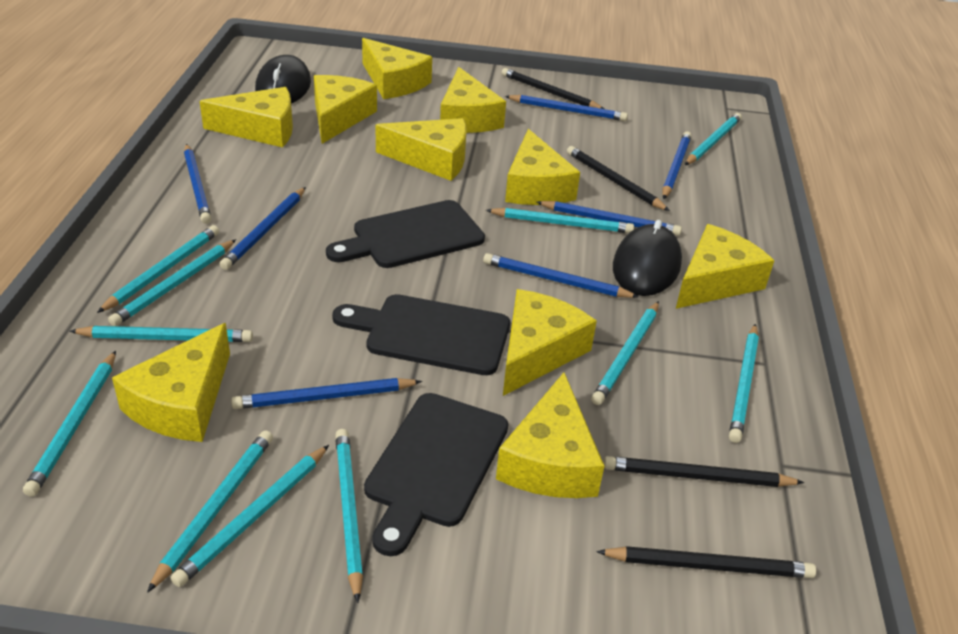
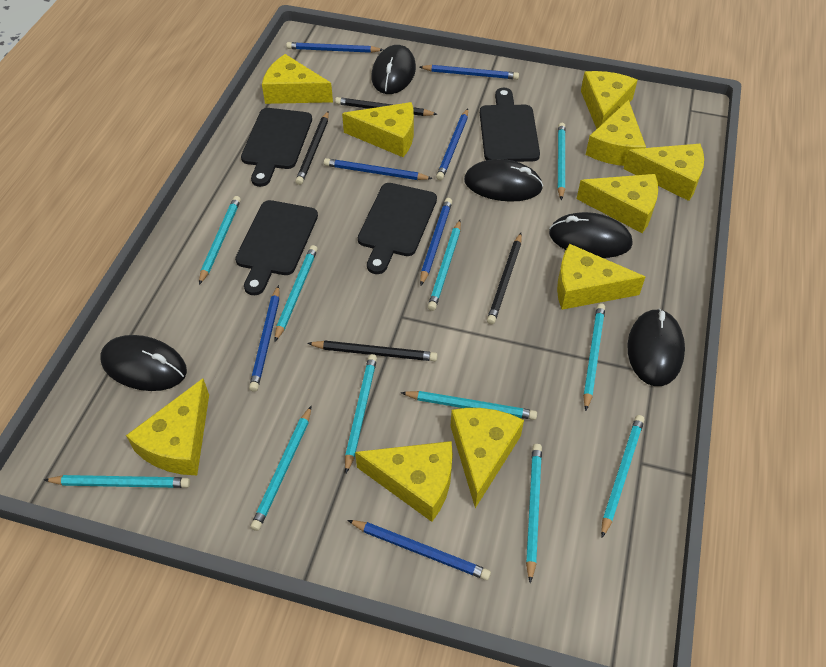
black cutting board: [326,200,485,268] [332,294,510,375] [364,393,508,556] = 3 -> [235,200,318,295] [241,108,312,187] [358,183,437,274] [480,88,540,162] = 4
black mouse: [255,55,311,103] [613,220,682,296] = 2 -> [100,335,187,391] [371,45,416,94] [464,159,543,202] [549,212,632,258] [627,309,685,386] = 5

